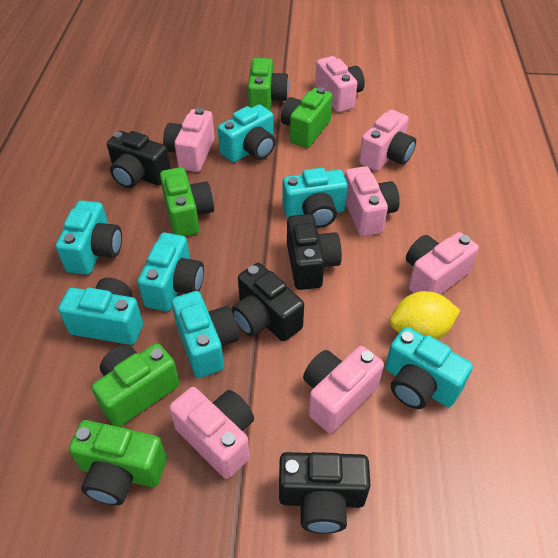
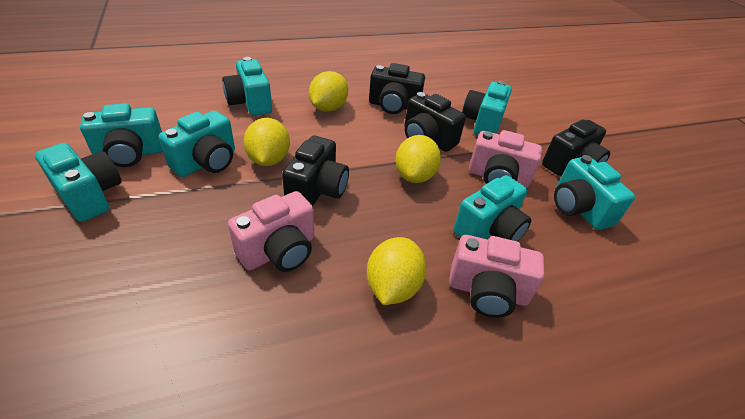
green camera: [69,420,167,505] [92,343,180,427] [160,167,214,236] [248,58,289,111] [281,87,333,148] = 5 -> none = 0
pink camera: [163,108,215,172] [169,387,254,479] [303,346,384,433] [315,56,365,113] [345,166,400,237] [359,110,416,171] [406,232,479,295] = 7 -> [228,191,314,272] [449,235,544,318] [469,130,542,188] = 3
yellow lemon: [389,291,460,339] = 1 -> [243,118,290,166] [309,71,348,112] [367,237,426,305] [395,135,441,183] = 4

